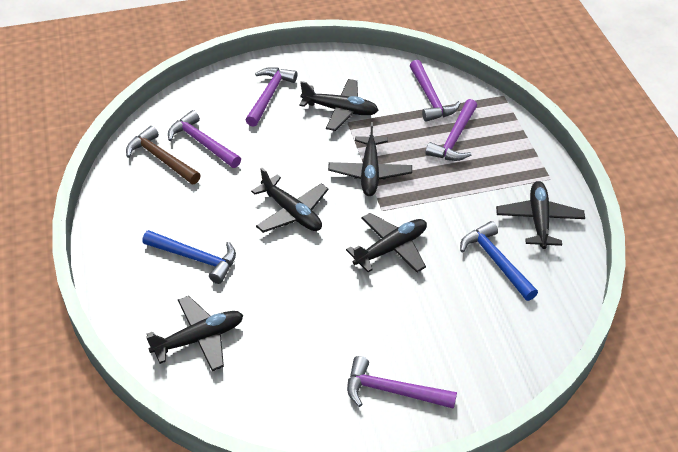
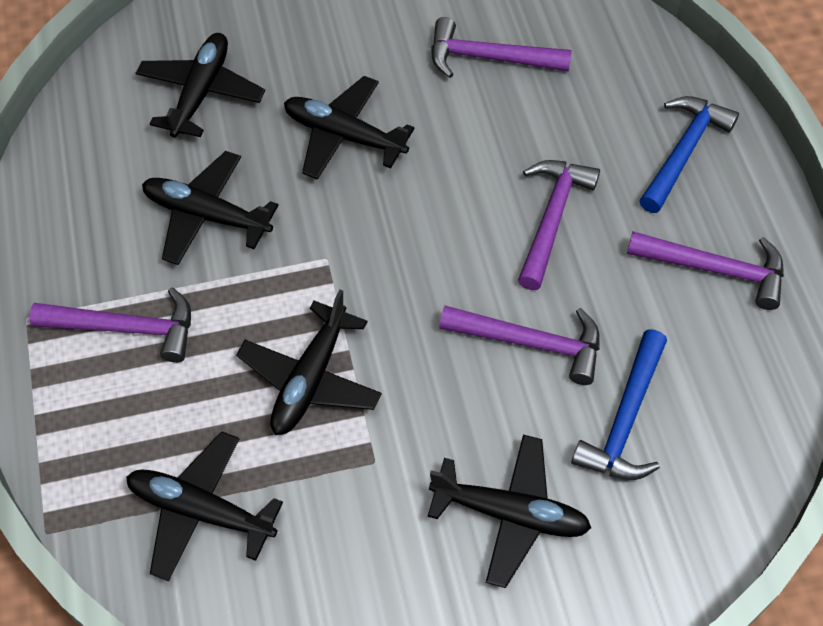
brown hammer: [126,126,201,184] = 1 -> none = 0

